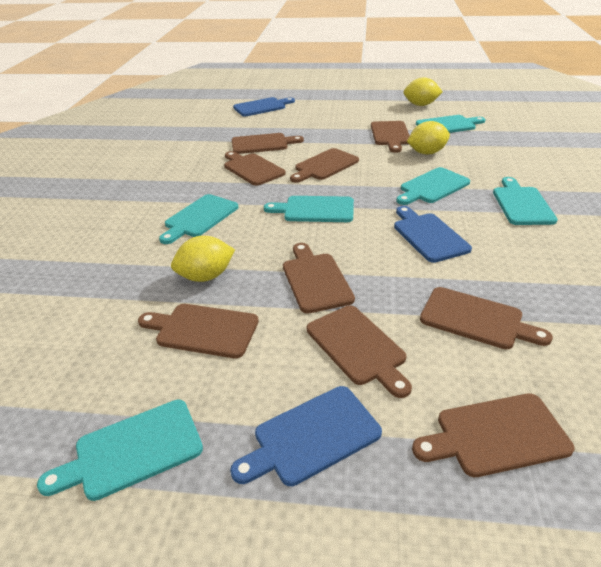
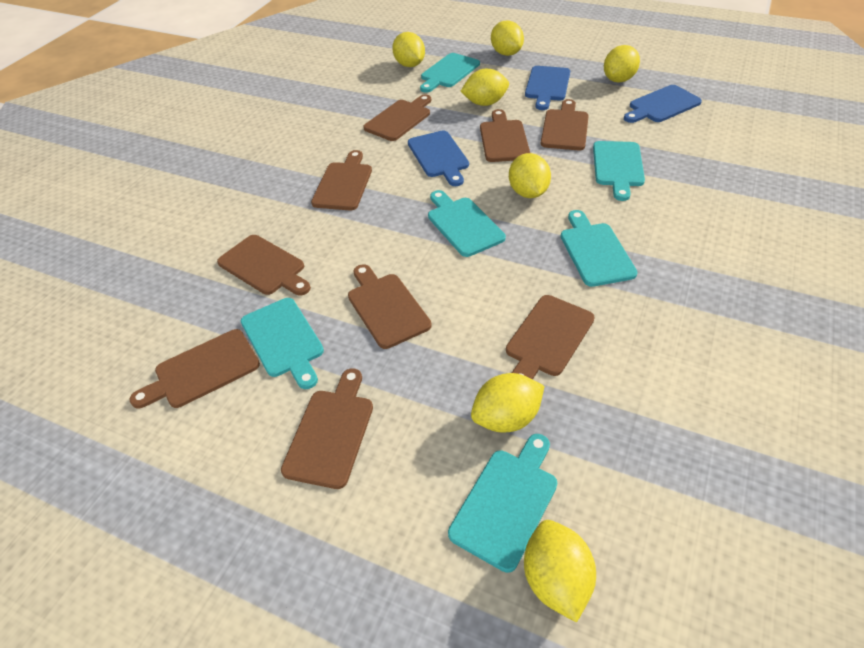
yellow lemon: [171,236,235,282] [403,77,443,106] [407,121,450,154] = 3 -> [392,32,425,67] [460,69,509,106] [471,373,544,433] [491,20,524,56] [509,153,551,198] [524,520,596,622] [604,45,640,82] = 7

